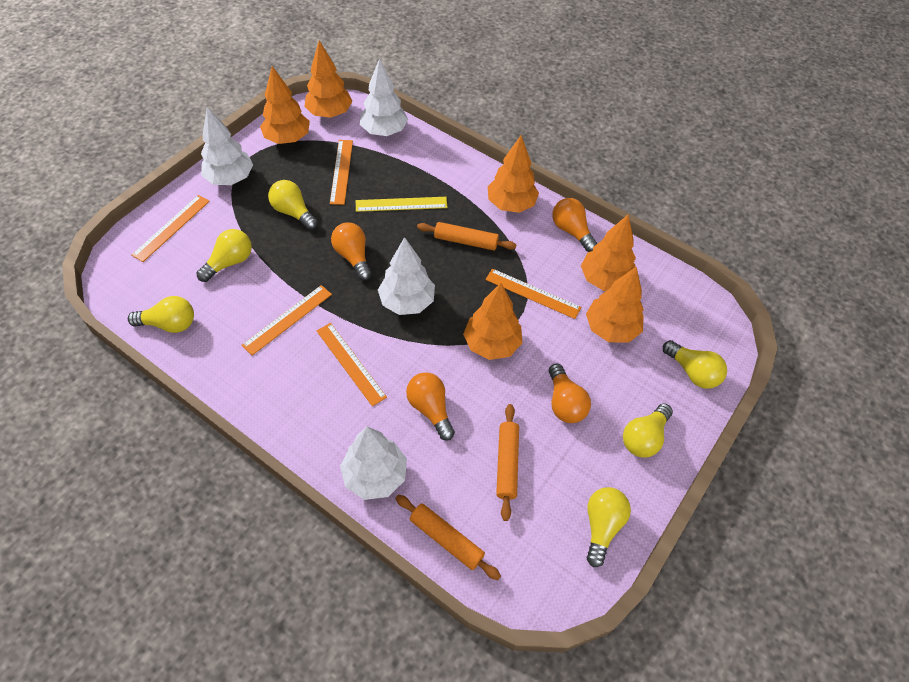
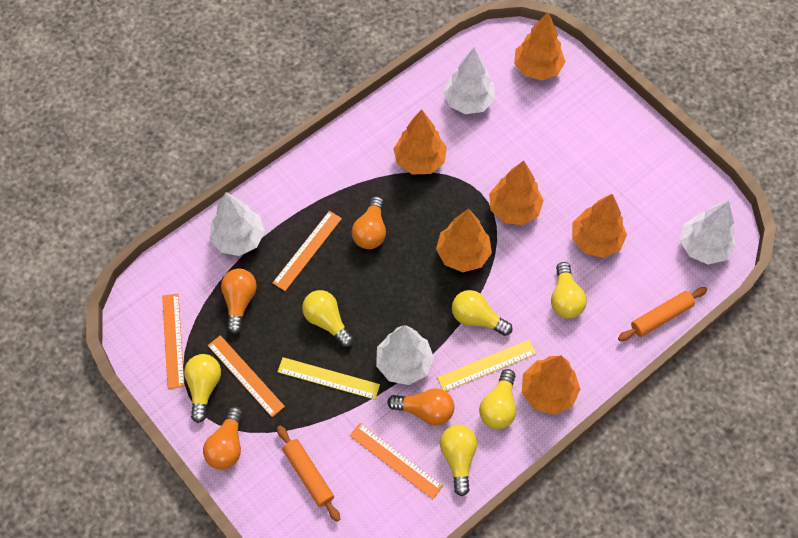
orange rolling pin: [395,495,501,580] [417,222,516,250] [496,404,519,521] = 3 -> [277,426,340,522] [618,287,707,341] = 2
orange ruler: [132,195,210,262] [242,285,332,356] [317,323,387,407] [330,140,353,205] [485,269,581,319] = 5 -> [162,294,185,389] [208,335,285,417] [273,211,342,291] [349,423,443,499] = 4
yellow ruler: [356,197,448,212] = 1 -> [278,357,380,400] [437,340,536,391] = 2

